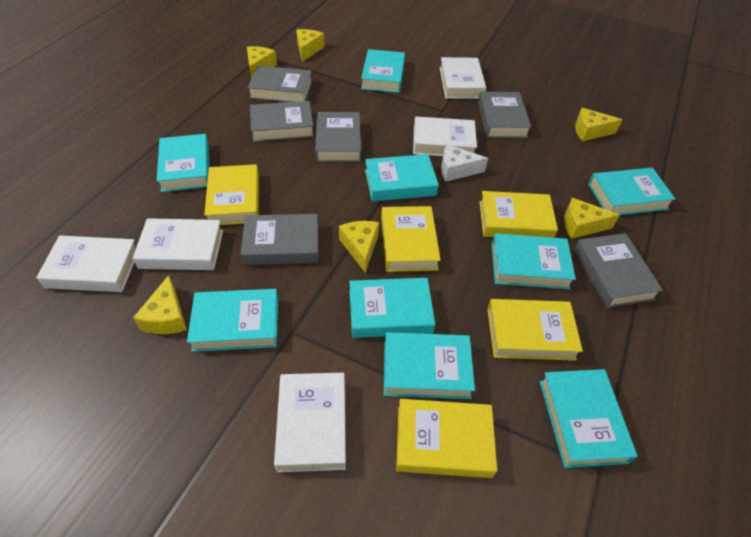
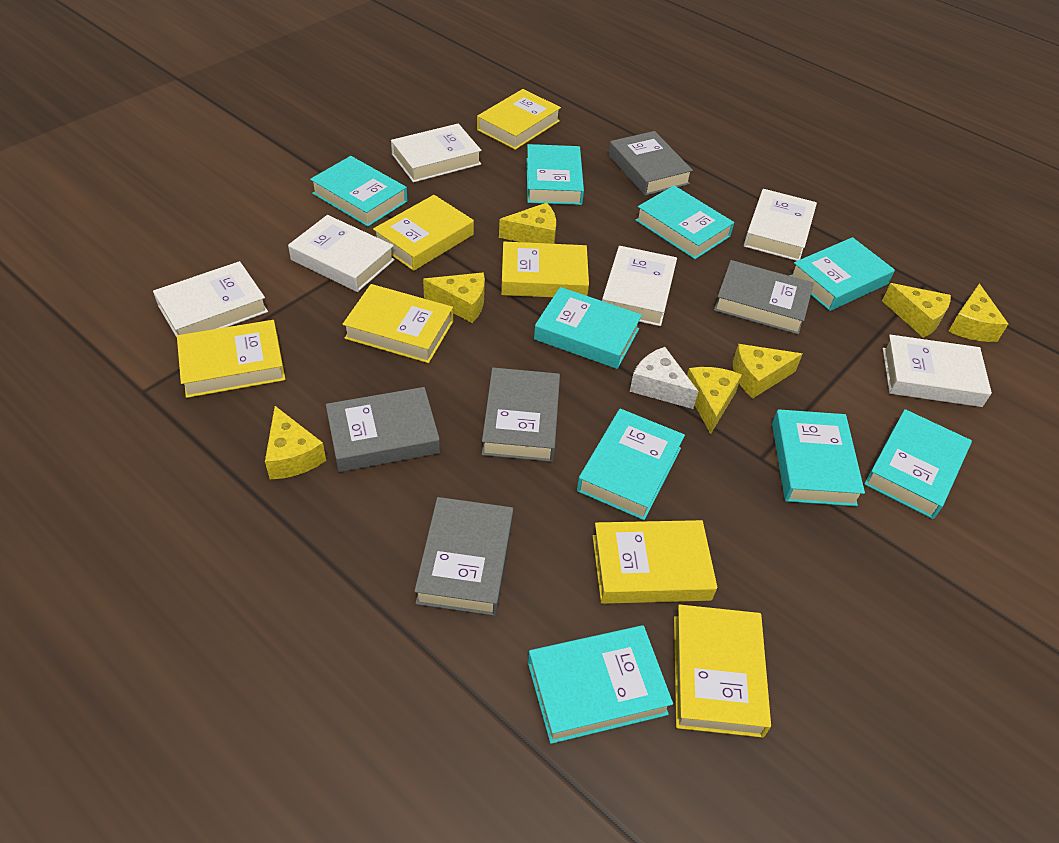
grey book: [241,214,318,265] [248,66,312,102] [250,101,314,142] [315,112,361,162] [478,92,531,138] [574,233,663,308] = 6 -> [326,387,440,472] [414,497,513,616] [482,368,560,462] [608,131,693,196] [714,260,814,335] = 5
white book: [36,235,136,292] [133,218,223,270] [274,373,346,472] [413,116,477,156] [440,57,486,99] = 5 -> [153,261,268,338] [288,215,395,292] [391,124,482,183] [602,246,677,326] [744,189,817,261] [883,335,992,407] = 6
yellow book: [204,164,259,225] [381,206,441,272] [396,399,497,478] [479,191,558,238] [487,299,583,361] = 5 -> [177,320,286,398] [342,284,453,363] [373,195,474,271] [477,89,561,150] [501,242,589,297] [593,520,717,604] [674,604,771,738] = 7
yellow cheese: [133,275,187,334] [247,46,277,79] [296,29,325,62] [339,221,379,272] [564,198,620,239] [575,108,622,141] = 6 -> [265,406,326,479] [423,272,485,323] [499,203,556,244] [687,367,742,434] [733,344,802,399] [882,283,951,338] [948,284,1008,342] = 7

